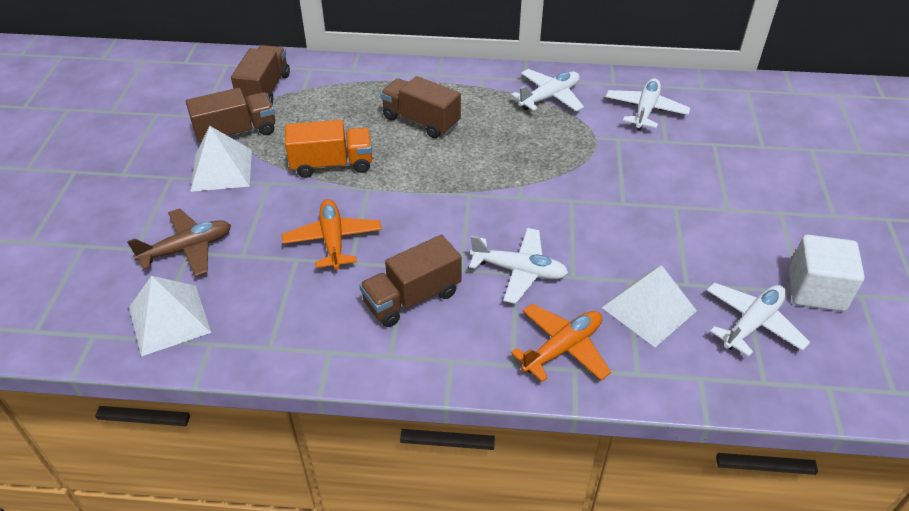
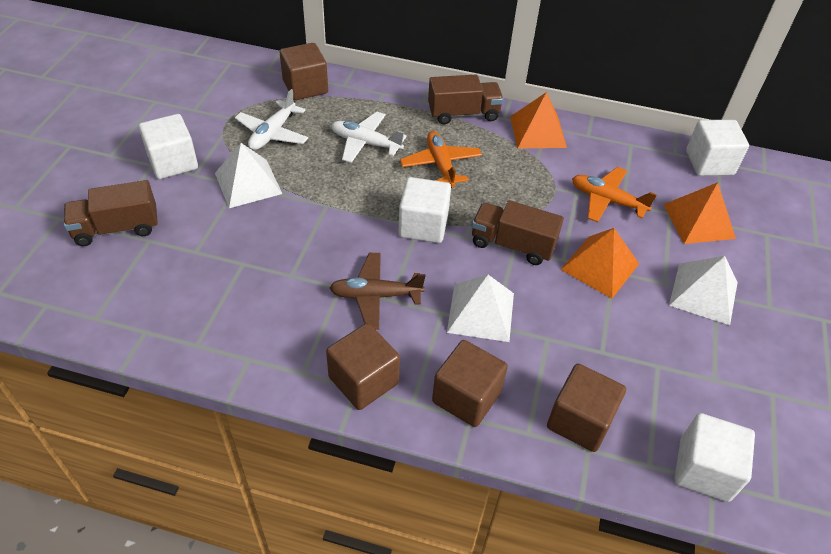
brown cube: none = 0 -> [280,43,328,100] [326,323,400,410] [432,340,508,427] [547,364,626,452] = 4
brown truck: [186,88,275,144] [231,45,290,104] [359,235,462,327] [380,76,461,138] = 4 -> [64,180,158,246] [428,75,504,124] [472,200,564,265] = 3
orange pyramid: none = 0 -> [510,92,567,149] [560,228,639,299] [663,182,736,244] = 3
orange truck: [285,120,372,178] = 1 -> none = 0
white cube: [789,235,865,311] = 1 -> [139,114,198,179] [398,177,451,243] [674,413,755,502] [686,120,749,176] = 4
white plane: [469,228,568,304] [511,69,584,112] [606,78,690,130] [707,283,810,357] = 4 -> [235,89,308,150] [331,112,407,163] = 2

